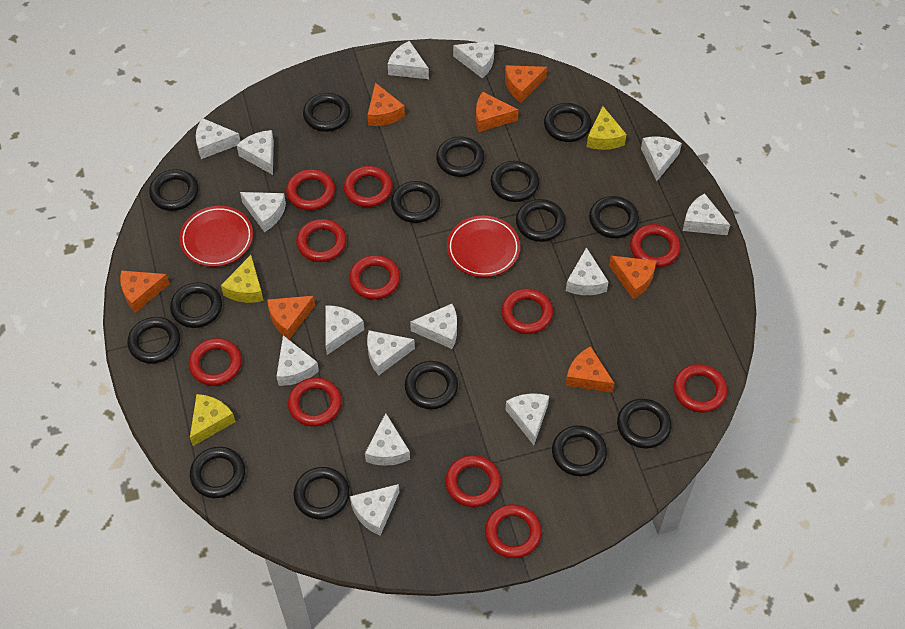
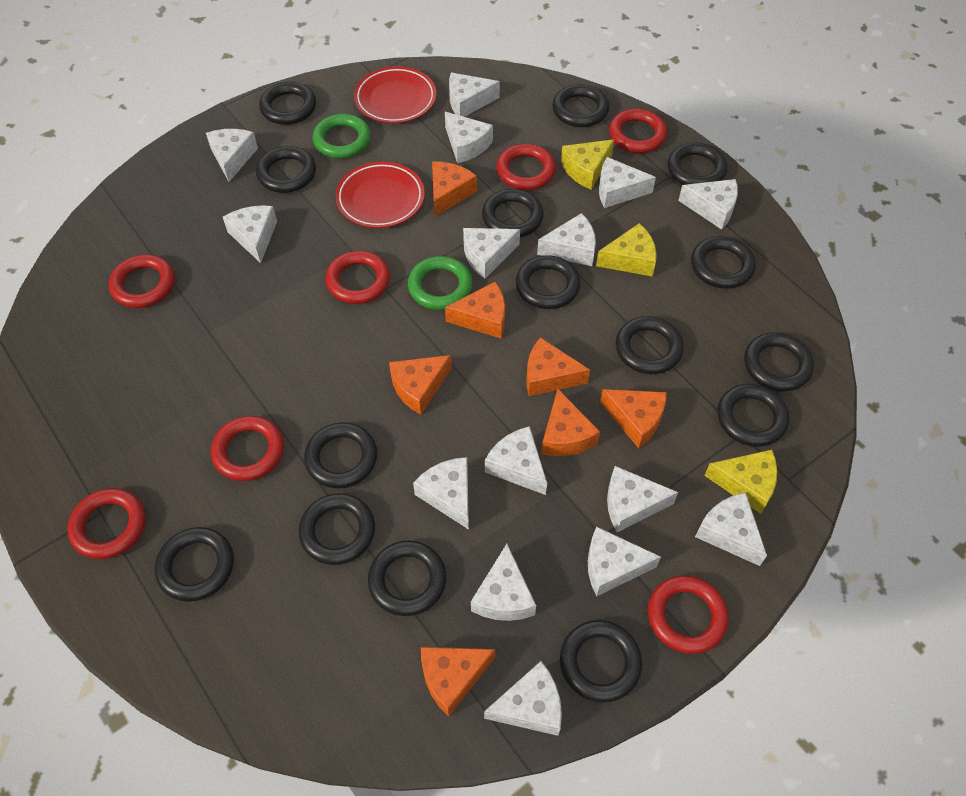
green ring: none = 0 -> [313,114,371,158] [408,256,473,310] = 2
red ring: [189,338,242,386] [286,169,335,211] [288,377,342,427] [296,219,346,262] [344,166,393,207] [349,255,400,300] [445,455,501,507] [485,504,542,558] [501,288,553,334] [630,224,681,268] [673,364,727,413] = 11 -> [67,488,146,559] [109,254,175,308] [211,416,284,481] [325,251,390,304] [496,144,556,190] [609,109,667,153] [648,575,729,654] = 7

